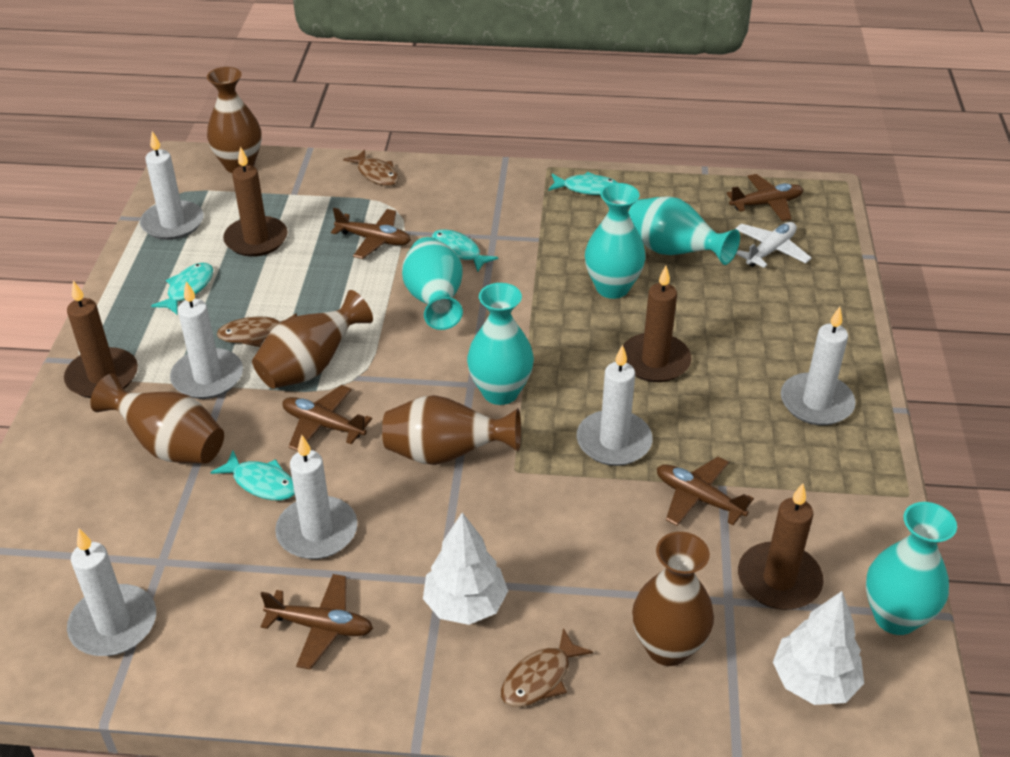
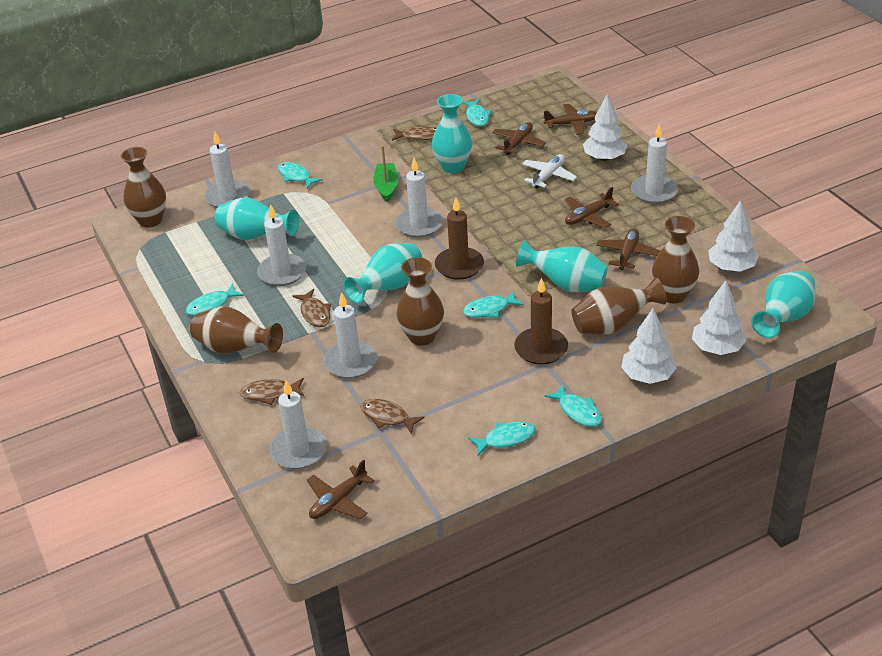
brown candle: [64,281,138,398] [223,146,288,257] [623,266,692,382] [738,483,824,610] = 4 -> [435,198,484,280] [515,278,568,365] = 2
brown fish: [217,313,297,347] [343,149,399,186] [501,628,593,707] = 3 -> [240,378,304,405] [293,289,331,328] [361,399,425,434] [392,125,437,141] = 4
green boat: none = 0 -> [373,146,398,202] = 1
turquoise fish: [151,263,213,315] [210,451,295,500] [432,229,498,272] [548,172,618,195] = 4 -> [185,283,244,316] [278,162,323,189] [462,99,492,126] [463,291,524,318] [468,421,536,456] [544,385,602,427] = 6
white tree: [423,513,508,625] [773,591,864,705] = 2 -> [583,94,628,161] [621,308,676,384] [692,280,746,355] [708,200,759,272] = 4

